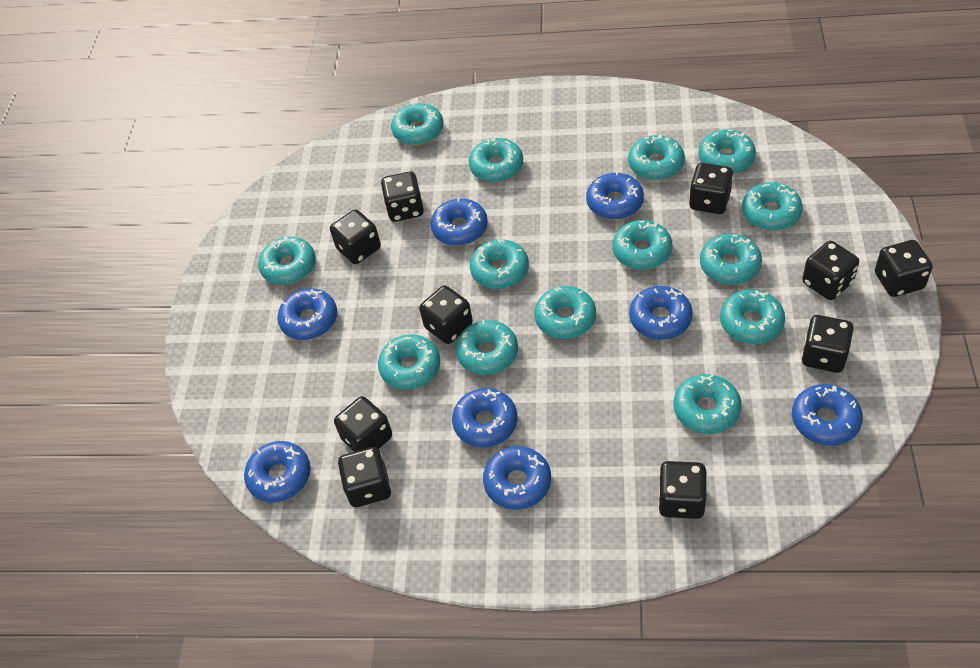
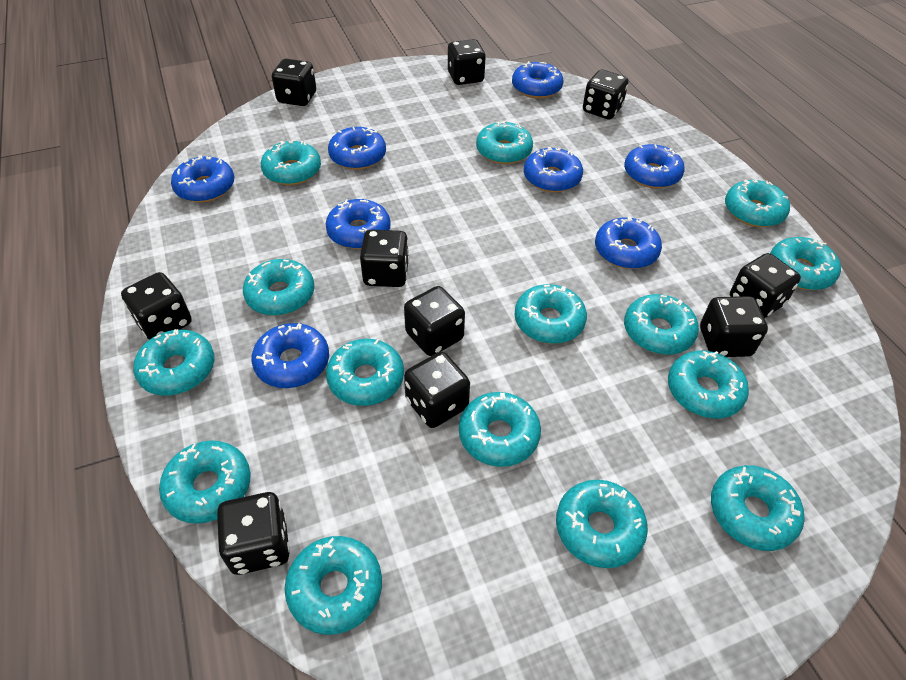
turquoise donut: [258,236,316,285] [378,334,440,390] [391,102,444,145] [455,320,518,375] [469,137,523,182] [470,239,529,289] [534,286,596,339] [612,220,672,270] [628,135,685,180] [674,374,741,434] [698,129,756,174] [700,234,762,285] [720,290,785,344] [742,182,803,231] = 14 -> [133,329,214,396] [159,440,251,524] [243,259,315,316] [261,140,321,185] [285,536,382,635] [326,339,404,406] [459,392,541,467] [476,120,533,164] [514,284,587,344] [556,480,648,568] [624,294,699,355] [668,351,749,419] [711,465,804,551] [725,179,790,227] [770,237,841,290] = 15

